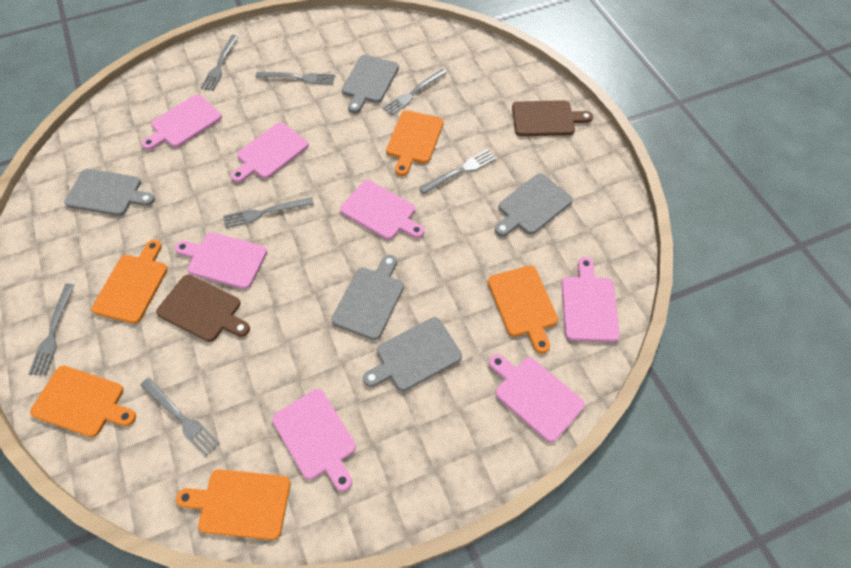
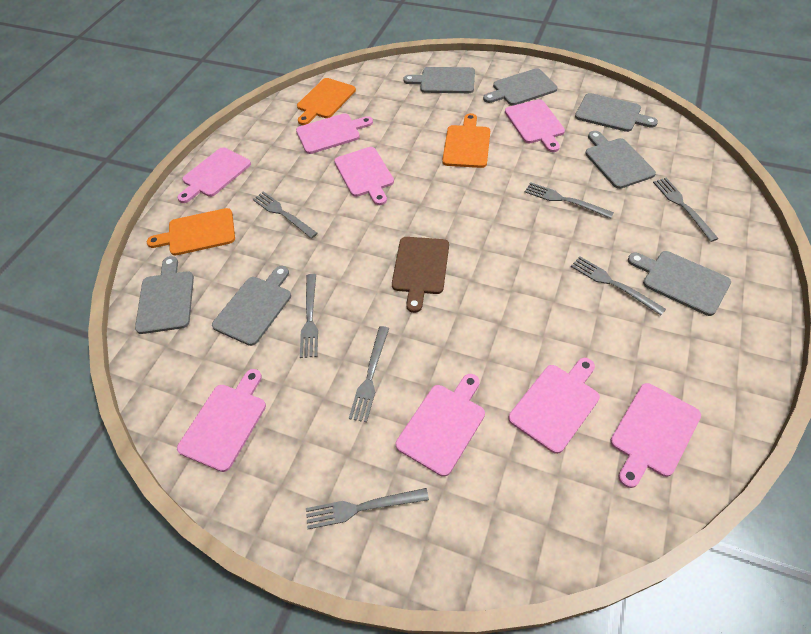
brown cutting board: [156,275,250,342] [512,100,593,136] = 2 -> [392,237,449,313] = 1
grey cutting board: [64,169,155,216] [331,255,404,340] [342,55,399,113] [363,317,462,391] [495,173,573,236] = 5 -> [135,256,194,334] [212,266,291,346] [403,67,475,93] [483,68,557,105] [575,93,658,132] [585,131,656,189] [628,251,731,316] = 7
orange cutting board: [30,365,136,437] [91,240,168,324] [176,469,290,540] [386,110,444,176] [488,266,558,354] = 5 -> [147,208,235,255] [297,78,356,125] [442,113,490,168] = 3
pink cutting board: [142,94,222,150] [175,232,267,289] [231,122,309,183] [272,389,356,491] [340,180,424,240] [489,354,585,442] [562,257,620,342] = 7 -> [177,147,251,203] [177,369,266,472] [296,113,373,154] [334,147,394,205] [396,374,485,477] [505,99,565,152] [509,358,600,454] [610,383,701,488] = 8

